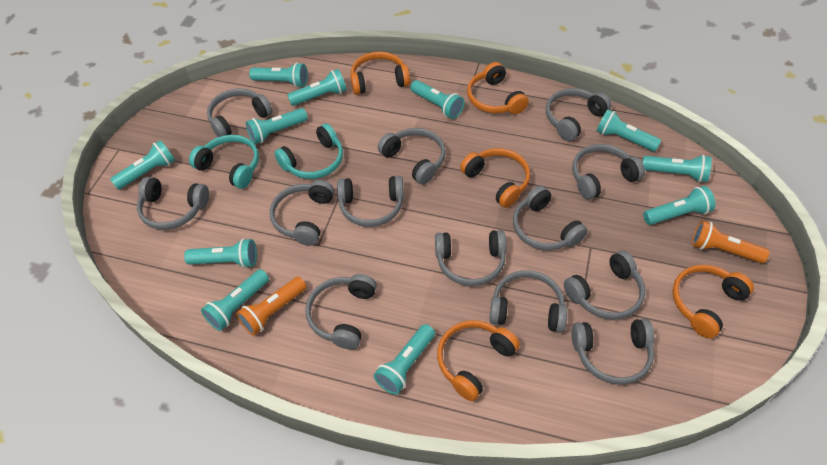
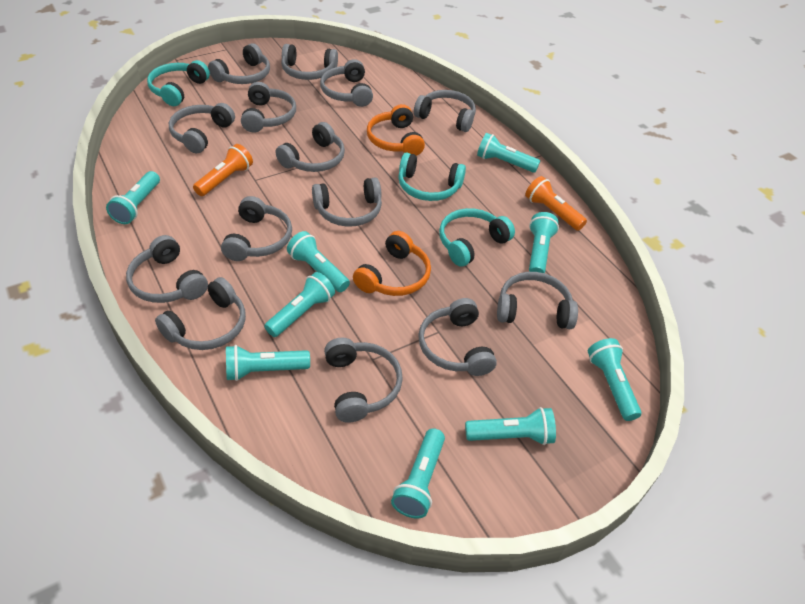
grey headphones: [137,177,209,230] [207,88,273,137] [270,180,334,246] [305,274,377,350] [337,176,404,227] [378,128,446,185] [435,230,506,286] [489,270,567,333] [513,186,588,250] [546,88,612,141] [564,251,645,320] [572,144,645,200] [572,319,654,385] = 13 -> [126,235,208,303] [155,277,246,350] [169,103,235,153] [208,43,270,84] [221,196,292,261] [241,82,296,133] [276,122,345,172] [281,44,338,80] [312,177,382,227] [320,59,373,107] [324,338,403,423] [414,90,476,132] [418,298,497,376] [497,272,578,329] = 14
orange headphones: [350,52,410,95] [437,320,520,401] [460,148,530,208] [467,62,529,114] [672,265,754,339] = 5 -> [353,231,431,296] [367,104,425,156] = 2
turquoise flashlight: [110,140,175,190] [184,238,257,268] [201,269,269,331] [246,108,308,144] [249,63,308,88] [287,69,347,106] [374,324,435,395] [410,80,465,119] [596,109,661,152] [642,155,712,182] [643,186,715,225] = 11 -> [106,171,160,224] [226,345,310,381] [264,272,335,337] [287,231,350,292] [391,428,445,519] [465,407,556,445] [477,133,540,173] [529,212,559,273] [588,338,641,421] = 9
turquoise headphones: [189,135,259,189] [274,123,343,179] = 2 -> [147,60,210,106] [398,152,466,201] [439,208,515,267] = 3

